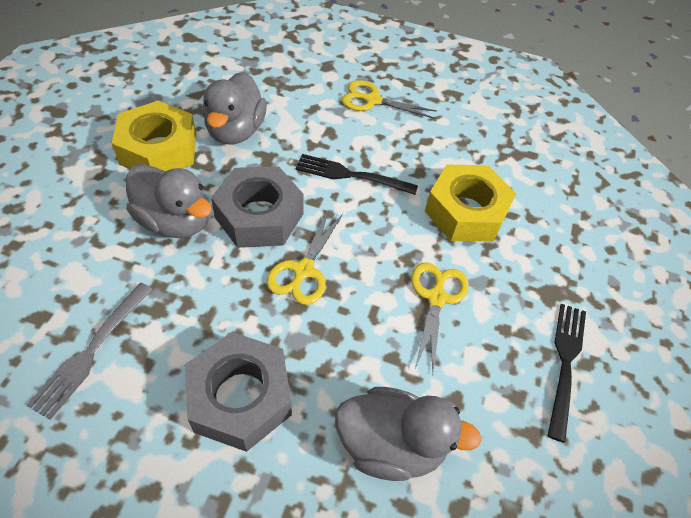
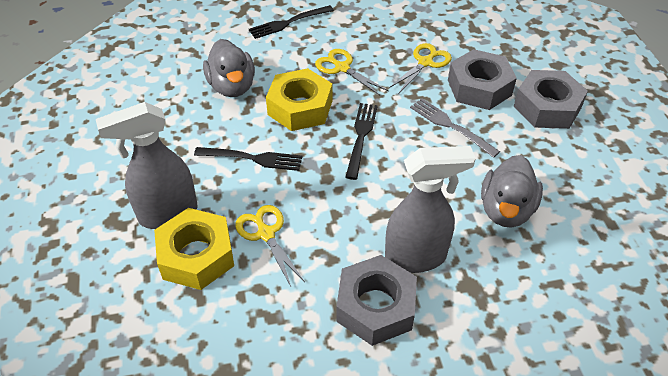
black fork: [296,154,418,195] [547,304,586,443] = 2 -> [194,147,302,171] [249,5,334,39] [346,103,378,180] = 3
grey duck: [126,164,212,238] [202,72,267,145] [335,387,482,481] = 3 -> [203,39,255,97] [481,155,543,228] = 2
grey nut: [185,332,292,452] [211,166,304,248] = 2 -> [336,255,417,346] [448,49,517,110] [514,70,588,129] = 3
grey spray bottle: none = 0 -> [96,102,198,229] [385,146,476,273] = 2

